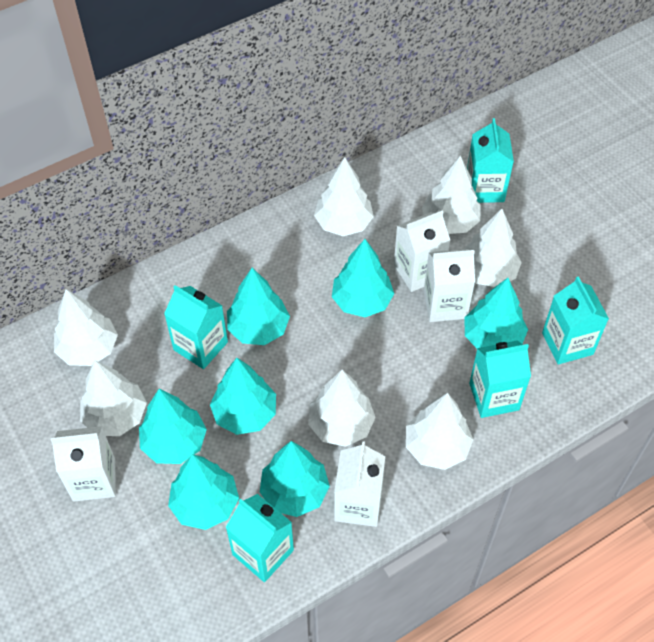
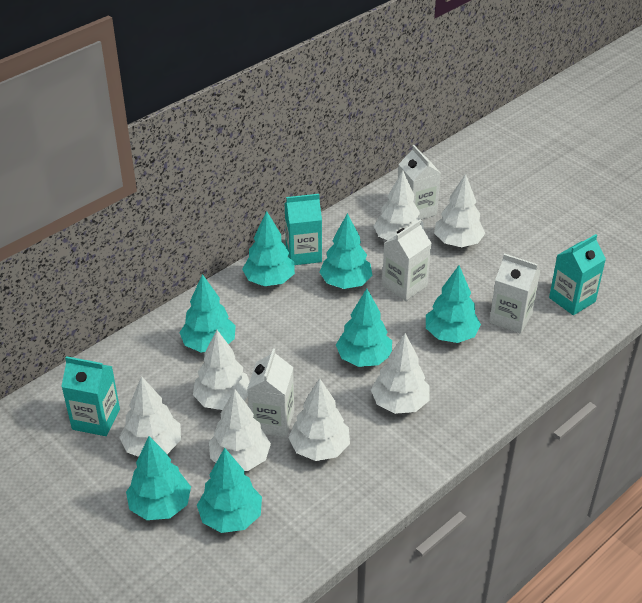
turquoise carton: [164,285,228,369] [226,494,294,582] [467,118,514,203] [469,340,531,418] [542,276,609,365] = 5 -> [61,356,120,436] [284,194,322,265] [549,234,606,315] = 3

